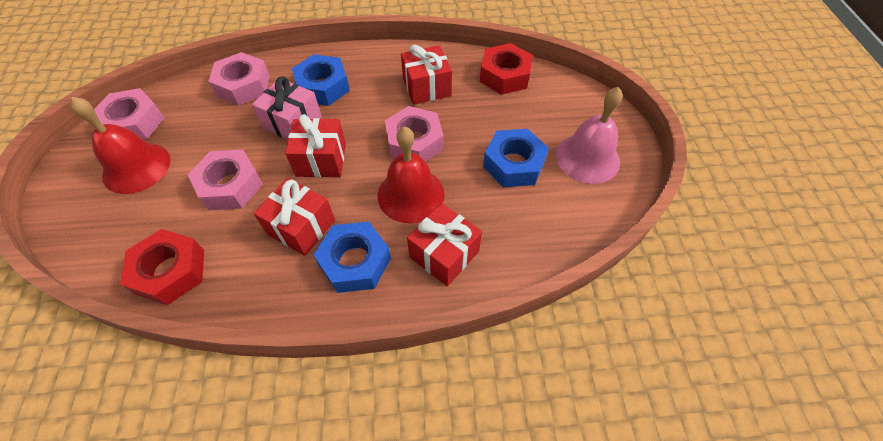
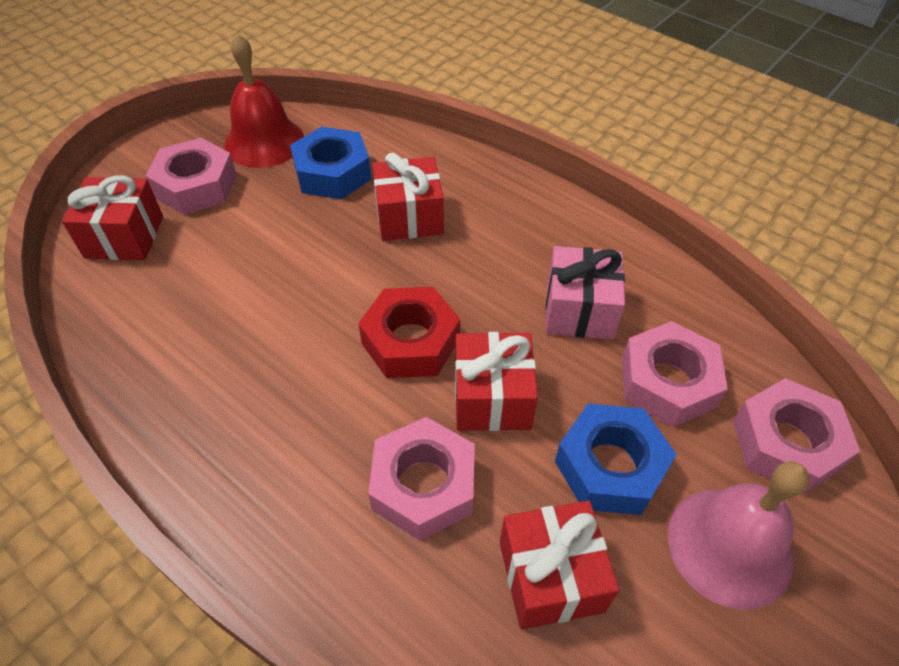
blue nut: [292,54,350,106] [314,221,391,293] [483,129,549,187] = 3 -> [290,126,371,199] [555,403,677,515] = 2
red bell: [70,97,170,194] [378,127,444,223] = 2 -> [224,34,304,168] = 1
red nut: [120,229,204,305] [480,43,533,95] = 2 -> [358,287,460,378] = 1

